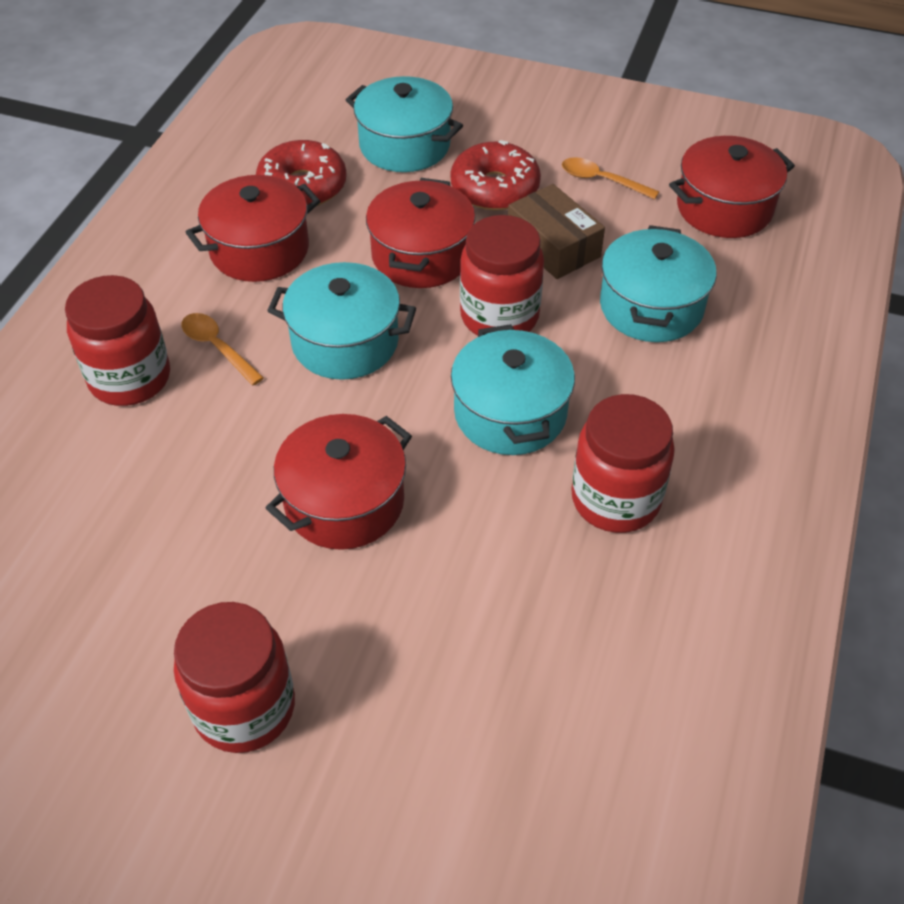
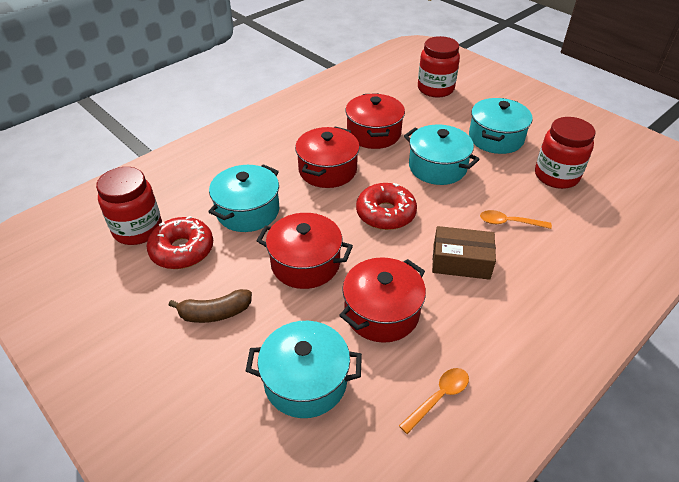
brown banana: none = 0 -> [169,289,252,323] = 1
red jar: [65,275,170,406] [174,602,295,753] [460,215,544,336] [571,394,675,533] = 4 -> [96,167,162,245] [418,36,460,97] [535,117,596,189] = 3

